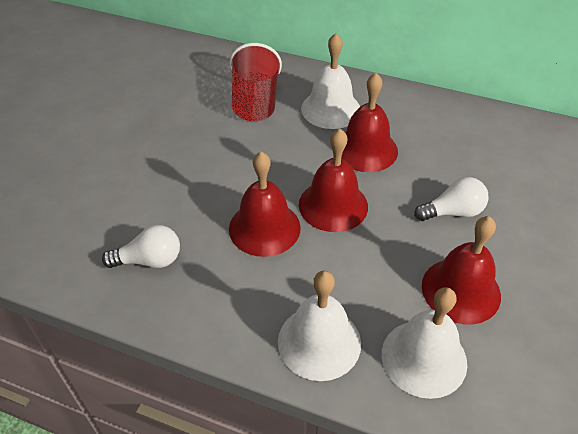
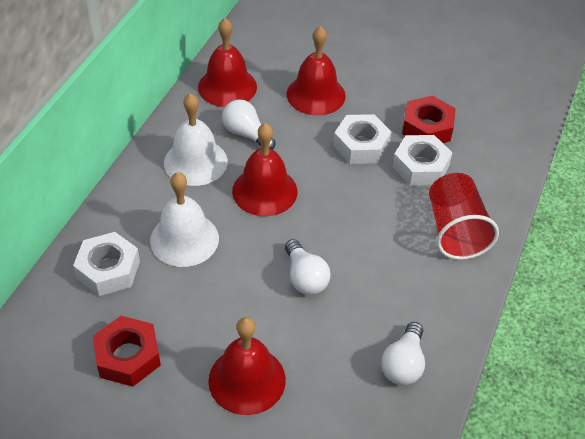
red nut: none = 0 -> [93,316,161,387] [402,96,456,143] = 2
white bell: [278,271,361,381] [301,33,360,129] [382,287,467,399] = 3 -> [150,172,219,267] [164,93,228,186] = 2
white light bulb: [102,225,180,268] [414,177,488,221] = 2 -> [222,99,276,150] [285,239,331,295] [381,322,425,385] = 3
white nut: none = 0 -> [73,232,140,296] [333,114,392,164] [392,135,452,186] = 3

